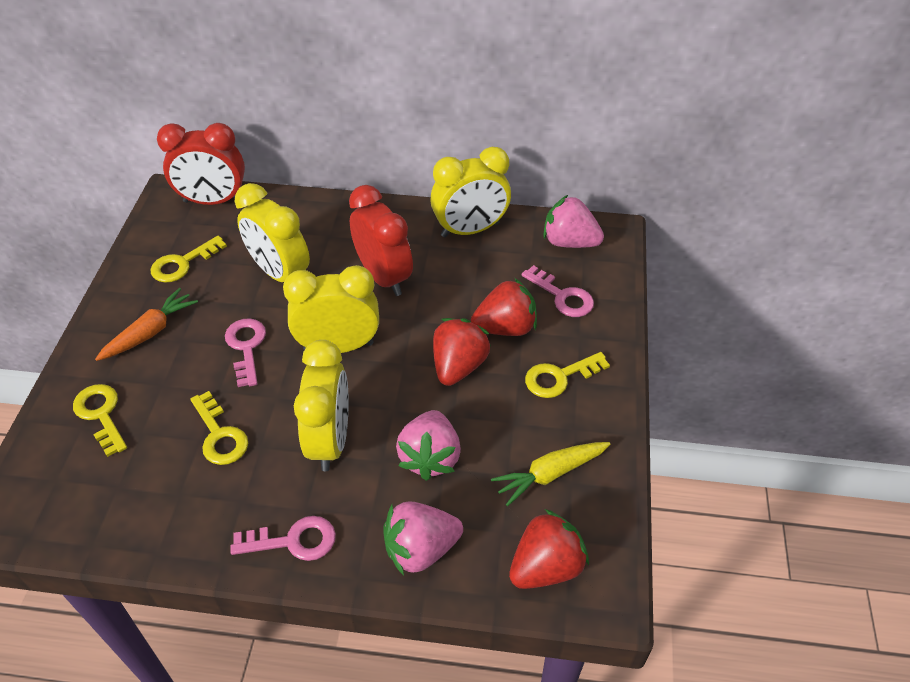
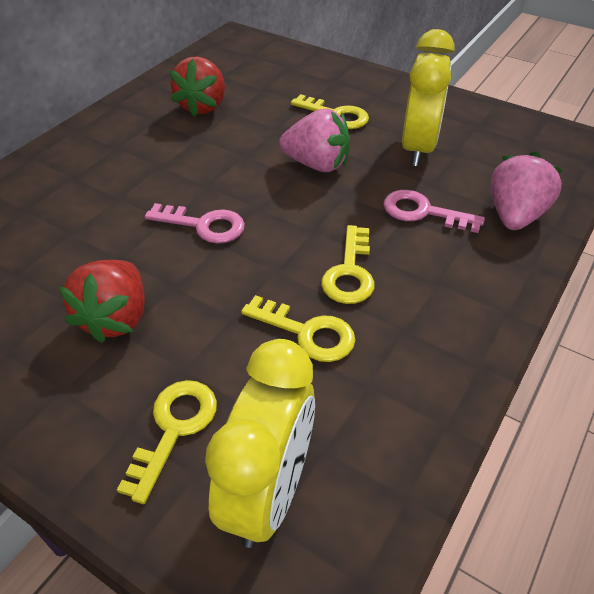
orange carrot: [95,288,198,361] = 1 -> none = 0
pink key: [225,318,266,387] [231,516,336,561] [522,265,594,317] = 3 -> [145,203,245,244] [384,190,485,233] = 2
pink strawberry: [383,501,463,575] [396,410,461,481] [543,195,604,248] = 3 -> [279,109,350,172] [491,151,563,230] = 2
red clock: [157,123,245,205] [349,185,413,296] = 2 -> none = 0
red strawberry: [433,318,490,386] [471,278,537,336] [509,509,589,589] = 3 -> [59,260,145,343] [170,56,225,117] = 2
yellow carrot: [491,442,610,506] = 1 -> none = 0
yellow clock: [235,183,310,282] [283,265,379,353] [294,340,349,471] [430,147,511,238] = 4 -> [205,339,315,548] [402,29,455,166] = 2

